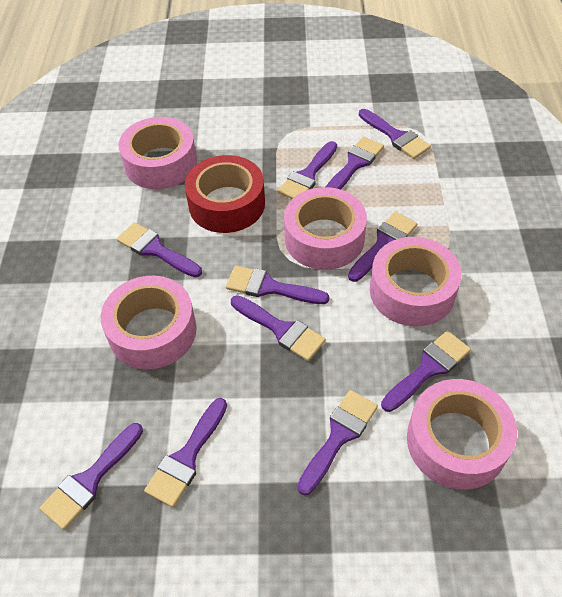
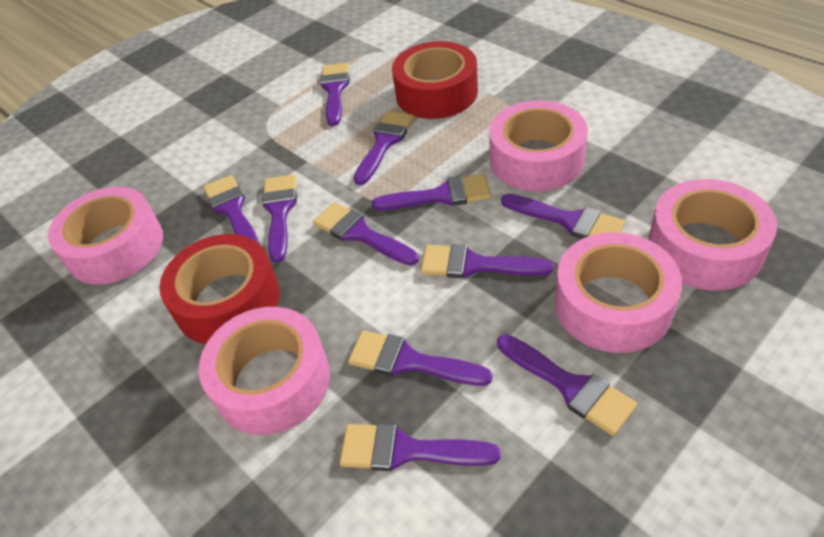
red tape: [185,155,265,233] = 1 -> [159,234,280,344] [392,41,478,119] = 2

